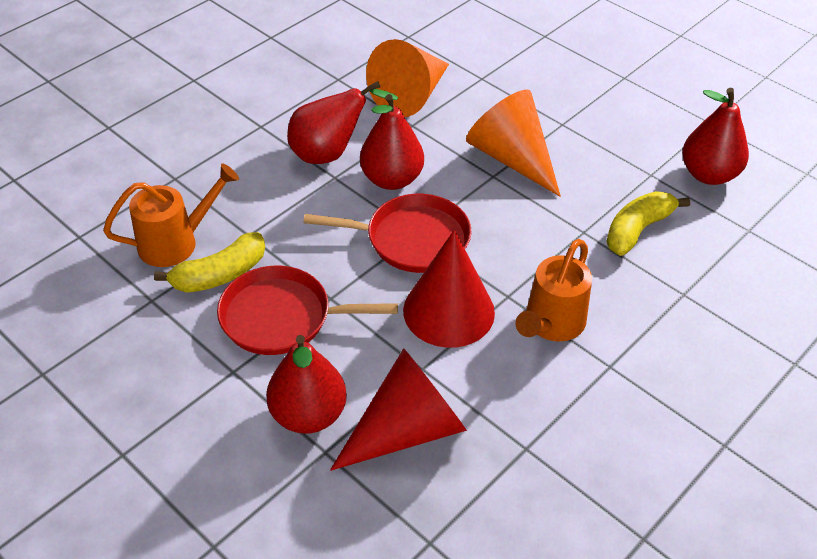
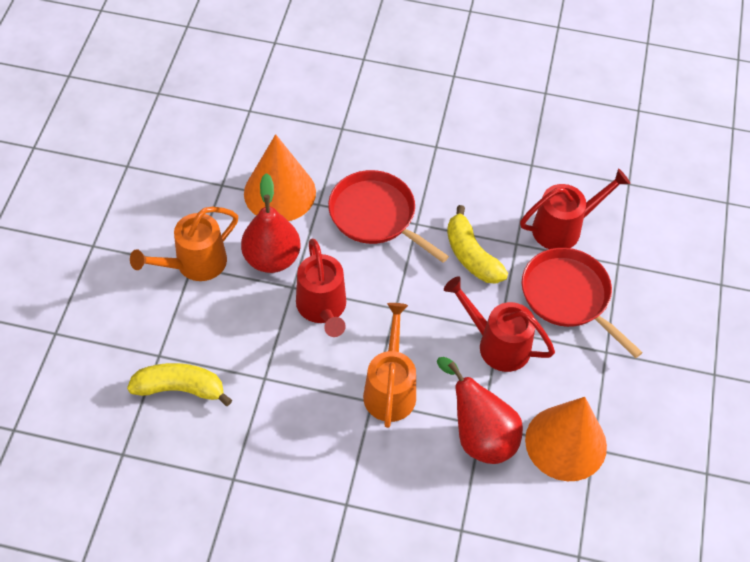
red cone: [330,348,467,471] [403,230,495,348] = 2 -> none = 0
red pear: [266,335,347,434] [287,81,399,164] [360,94,424,190] [682,88,749,185] = 4 -> [241,173,301,273] [437,357,523,464] = 2
red watering can: none = 0 -> [296,239,346,337] [444,276,555,372] [520,169,630,249] = 3

